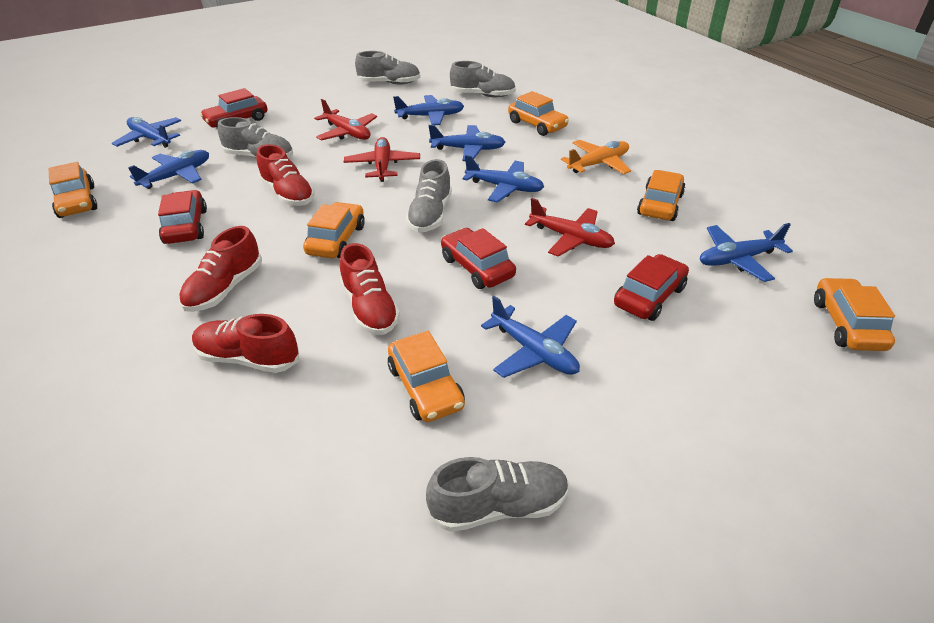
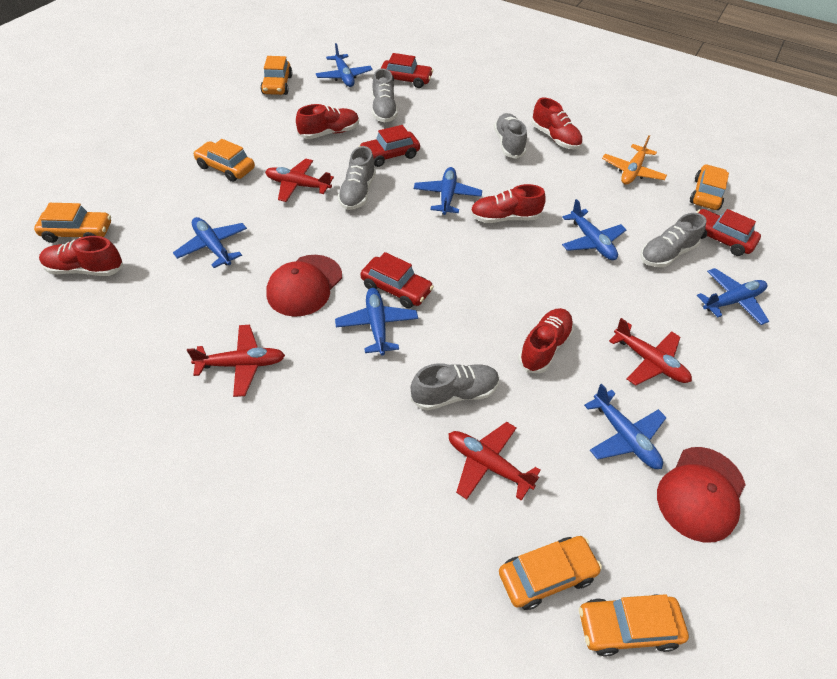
red cap: none = 0 -> [266,255,342,317] [657,447,746,543] = 2
red plane: [314,99,377,140] [344,137,420,182] [525,198,615,257] = 3 -> [187,325,285,397] [265,158,334,202] [448,422,541,501] [609,318,692,386] = 4
red shoe: [179,226,262,312] [192,314,299,373] [257,144,315,206] [340,243,400,335] = 4 -> [39,236,123,276] [296,104,359,139] [470,184,545,223] [518,308,574,374] [531,98,583,149] = 5

